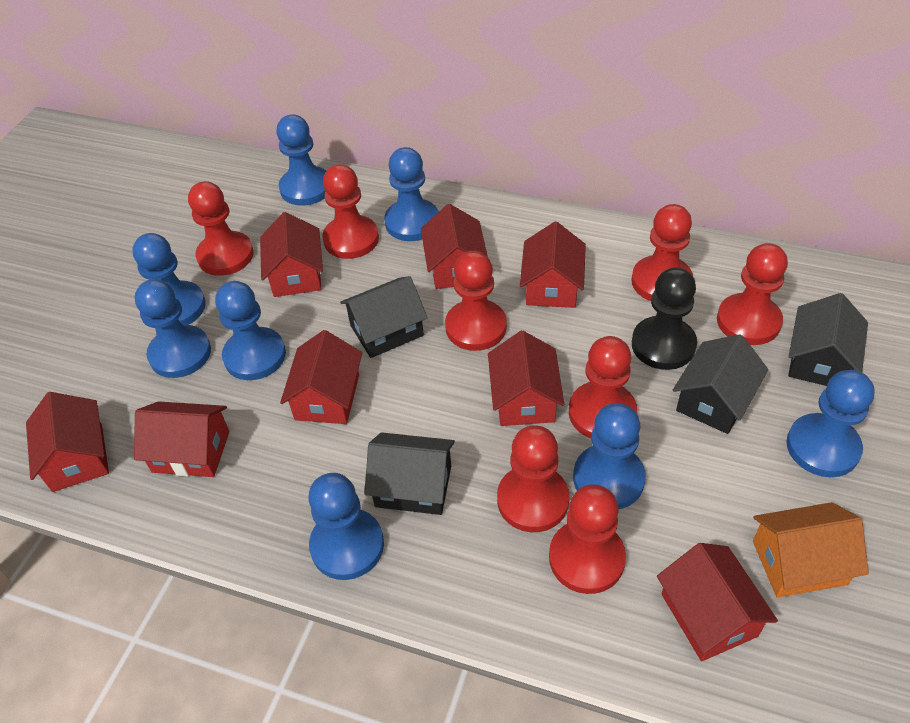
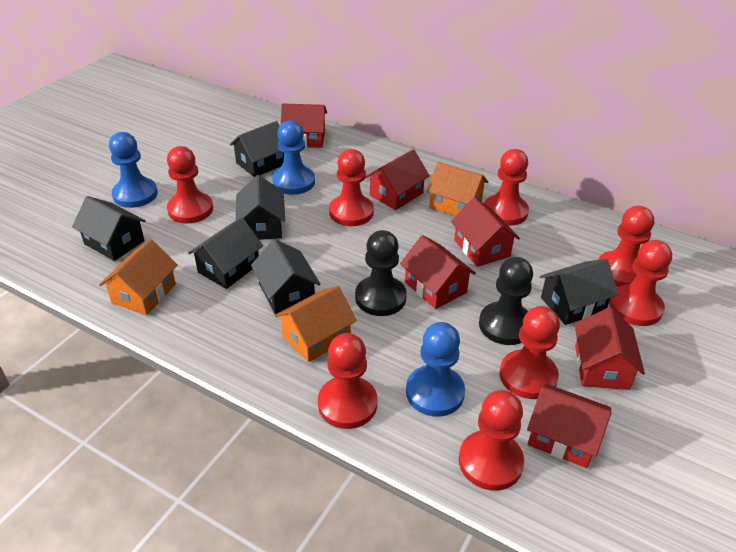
black house: [340,276,428,358] [364,432,455,515] [673,334,768,434] [788,293,868,386] = 4 -> [72,196,146,261] [188,217,263,289] [229,121,284,177] [236,175,285,240] [251,239,320,315] [540,259,619,325] = 6
black pawn: [632,267,697,370] = 1 -> [355,230,407,316] [479,257,533,345] = 2
blue pawn: [132,233,206,325] [135,279,211,378] [215,281,286,380] [276,115,326,206] [308,473,384,580] [384,147,439,241] [573,403,646,509] [786,370,875,477] = 8 -> [109,132,158,208] [272,120,315,195] [406,322,465,417] = 3
orange house: [753,502,869,598] = 1 -> [99,239,178,315] [275,286,357,362] [426,162,488,216] = 3
red house: [26,392,109,492] [134,401,229,477] [260,212,323,297] [280,330,362,424] [421,204,488,289] [488,331,564,426] [520,222,586,308] [657,543,778,661] = 8 -> [281,103,327,148] [366,149,430,210] [400,235,476,309] [451,197,520,267] [527,384,612,468] [574,307,645,390] = 6

